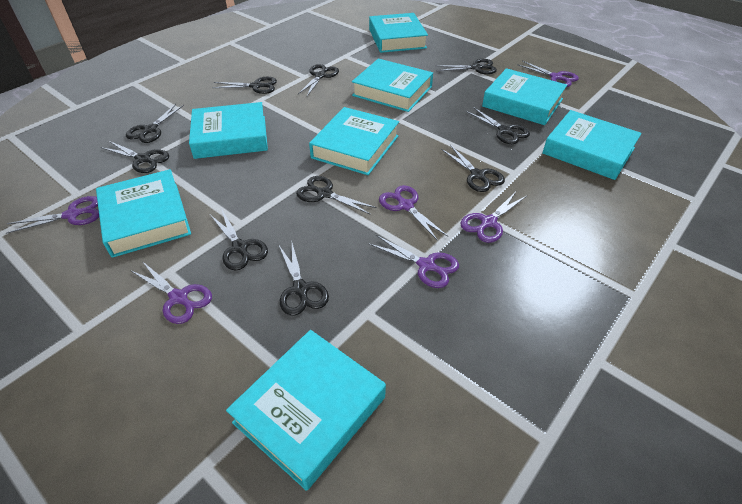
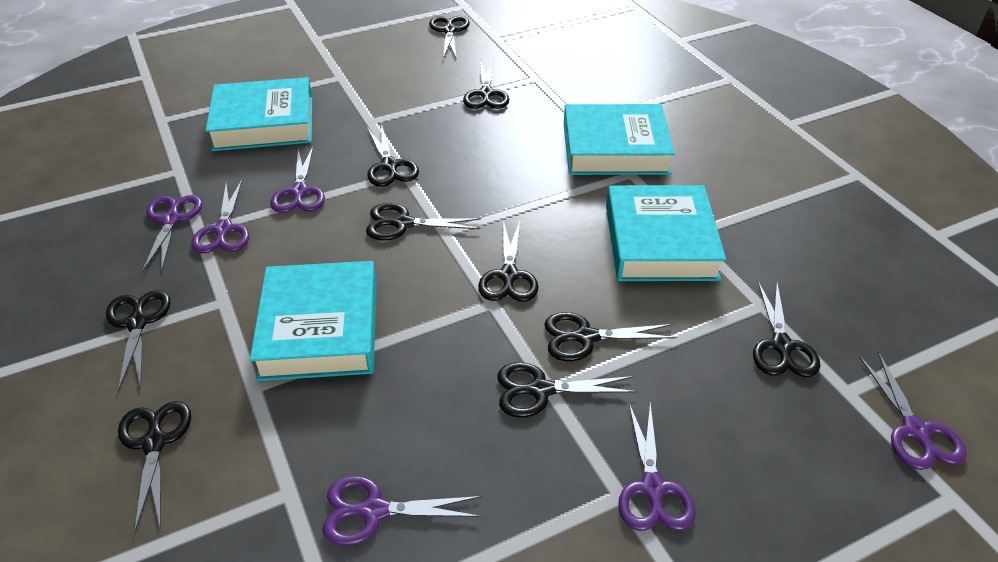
turquoise book: [96,169,191,258] [189,102,268,159] [226,330,386,491] [309,107,399,175] [352,59,433,112] [369,13,428,53] [482,68,567,125] [542,110,642,180] = 8 -> [206,77,312,151] [250,261,377,381] [564,104,675,175] [606,185,726,281] = 4

